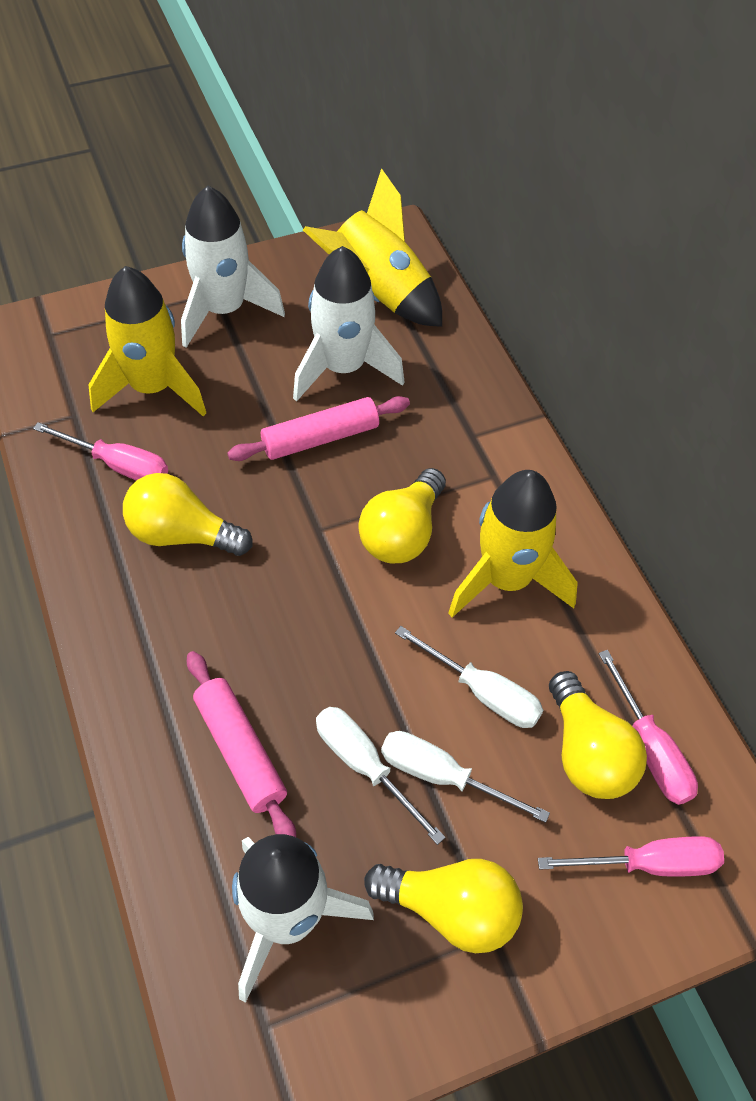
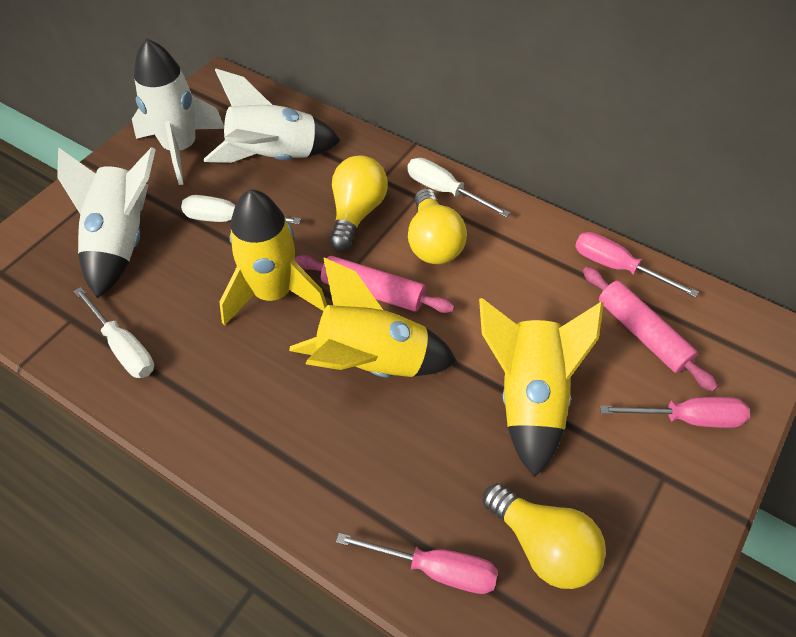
yellow light bulb: [123,473,253,556] [358,468,446,563] [364,859,523,953] [549,671,647,799] = 4 -> [329,155,388,251] [408,188,467,264] [483,483,606,589] = 3

